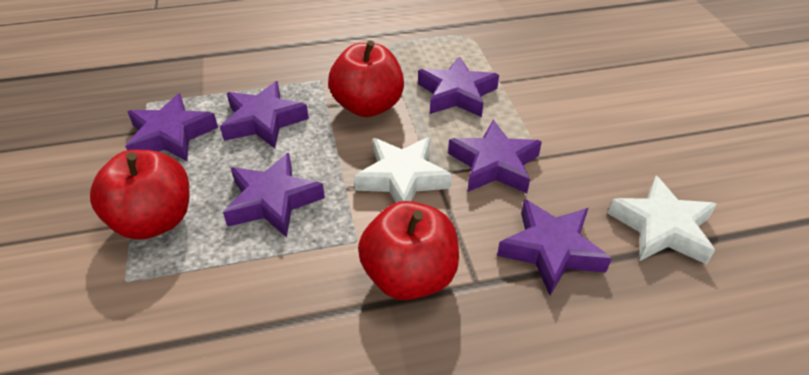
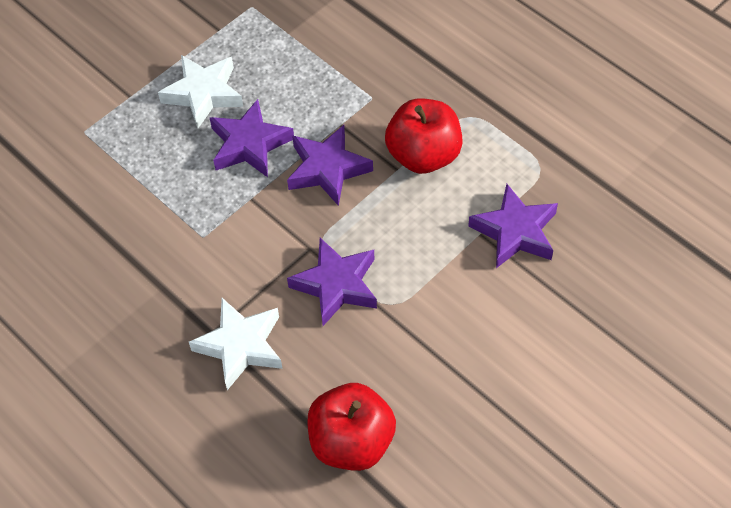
purple star: [125,93,218,161] [220,81,309,148] [223,153,325,238] [418,56,499,117] [448,120,542,193] [497,199,612,295] = 6 -> [209,99,294,177] [287,125,373,206] [287,238,377,326] [468,184,558,268] = 4
red apple: [90,150,189,240] [328,40,404,117] [358,201,459,300] = 3 -> [307,383,396,471] [385,98,463,174] = 2

